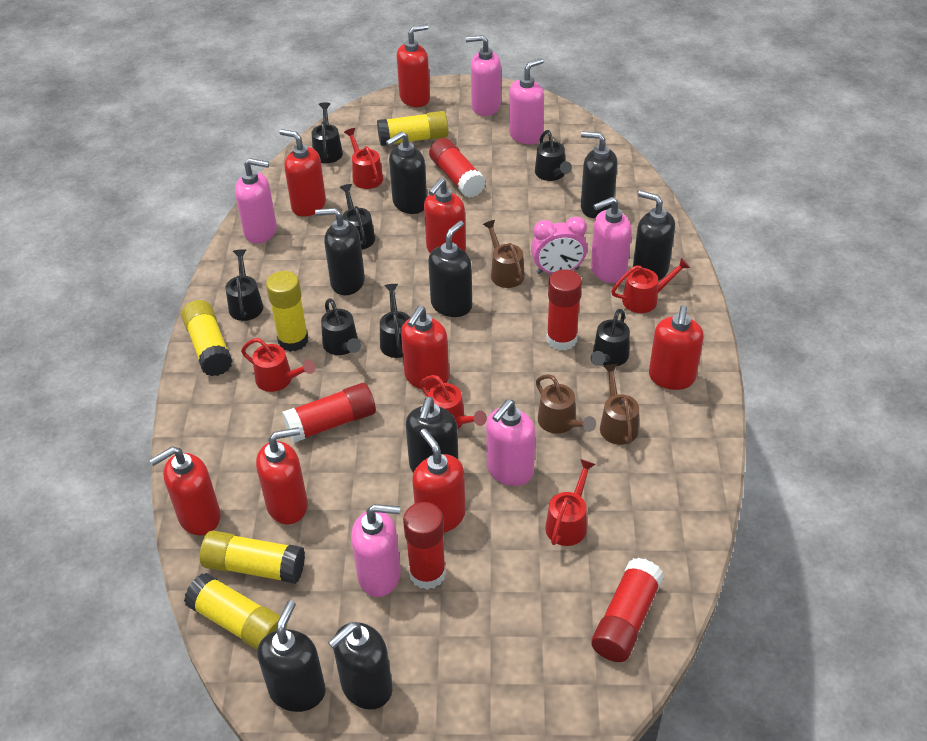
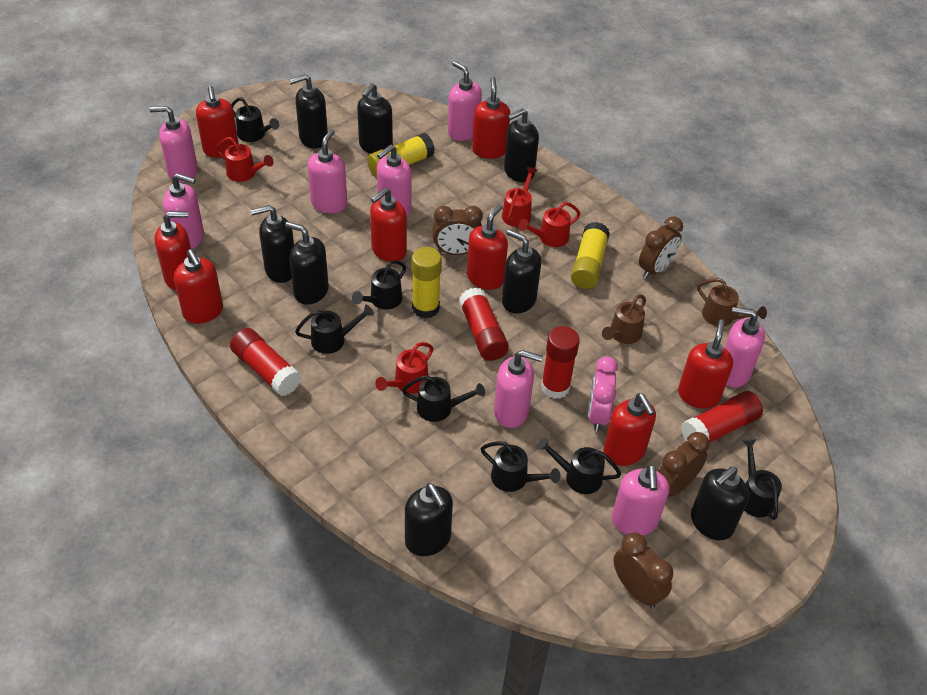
brown clock: none = 0 -> [433,206,483,255] [614,533,673,608] [639,216,683,279] [657,432,710,496] = 4
brown watering can: [483,220,525,288] [536,374,596,434] [600,364,639,445] = 3 -> [602,294,646,344] [697,278,767,326] = 2
pink soap dispenser: [235,158,277,243] [351,504,401,597] [466,35,501,116] [486,399,535,486] [509,58,544,145] [591,197,632,283] = 6 -> [149,106,198,183] [163,173,204,249] [308,129,347,213] [377,144,412,216] [448,61,482,141] [494,350,543,428] [612,464,669,536] [724,307,765,388] = 8
red glue stick: [282,383,376,443] [403,502,446,590] [429,138,486,198] [546,269,582,351] [591,558,664,662] = 5 -> [230,328,302,396] [459,287,509,361] [541,326,580,399] [681,391,763,443] = 4
red watering can: [241,338,315,392] [344,128,383,189] [420,375,487,429] [545,459,595,546] [611,258,690,313] = 5 -> [216,137,274,182] [375,342,434,394] [502,167,537,227] [518,202,581,247] = 4
yellow glue stick: [182,300,233,376] [184,573,287,650] [200,531,305,584] [266,271,309,352] [377,111,449,146] = 5 -> [367,133,435,178] [412,247,442,318] [571,222,610,289] = 3

